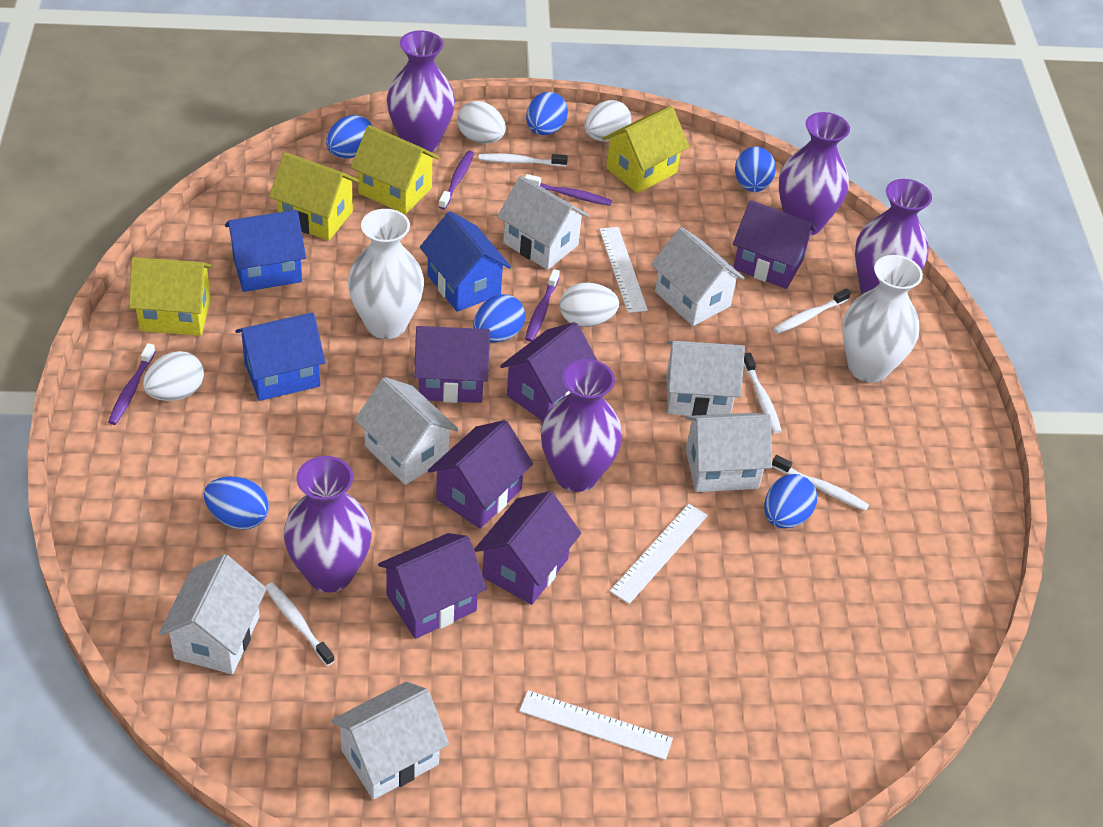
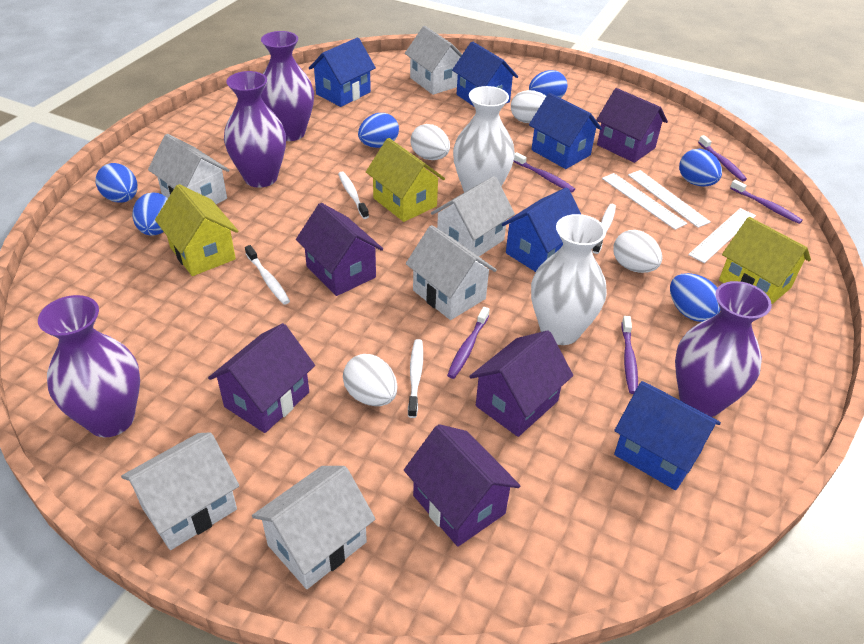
blue house: [225,210,306,292] [236,312,325,401] [420,211,511,312] = 3 -> [309,37,376,107] [452,41,518,106] [502,187,581,272] [529,93,602,169] [614,381,721,490] = 5
purple house: [378,533,487,639] [414,326,490,403] [428,420,533,529] [474,491,581,605] [500,322,598,421] [733,200,817,289] = 6 -> [208,323,315,433] [296,203,383,296] [404,424,521,547] [469,330,573,437] [596,88,668,163] = 5
purple toothbrush: [108,343,156,425] [439,151,474,210] [525,174,612,206] [525,269,560,342] = 4 -> [447,307,490,379] [513,152,575,192] [621,316,638,394] [698,135,747,181] [730,179,803,224] = 5
purple vase: [284,456,372,592] [387,30,455,152] [541,359,622,492] [779,112,850,236] [855,179,932,294] = 5 -> [38,295,140,437] [224,71,286,188] [261,31,314,141] [675,281,772,417] = 4
white house: [159,554,267,674] [331,681,449,800] [355,377,459,485] [497,176,589,270] [651,227,745,326] [666,341,745,416] [685,413,772,492] = 7 -> [121,432,239,550] [148,134,229,204] [252,466,375,589] [405,26,462,95] [406,225,497,320] [431,176,515,256] = 6
white toothbrush: [265,582,335,666] [479,154,568,167] [744,353,782,433] [772,455,869,511] [773,288,851,334] = 5 -> [245,245,290,305] [338,172,369,219] [408,339,423,418] [592,204,616,254] = 4
yellow house: [129,257,213,336] [269,152,359,241] [351,125,439,214] [602,106,689,193] = 4 -> [155,184,238,276] [366,138,445,222] [719,217,811,304] = 3

